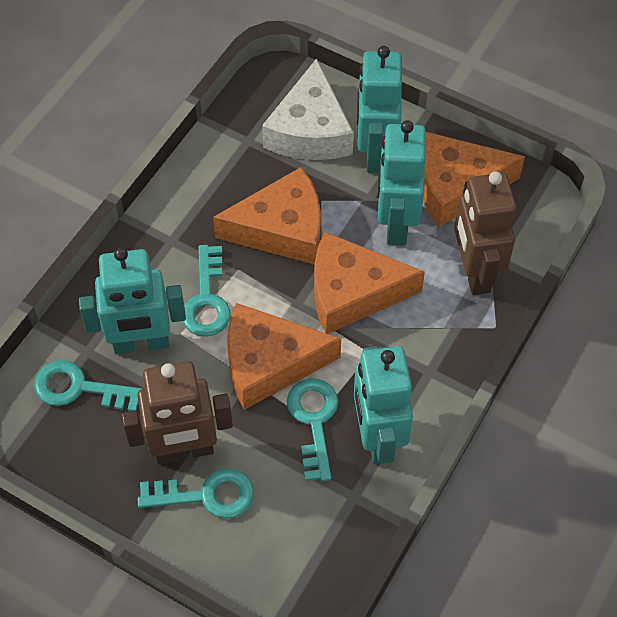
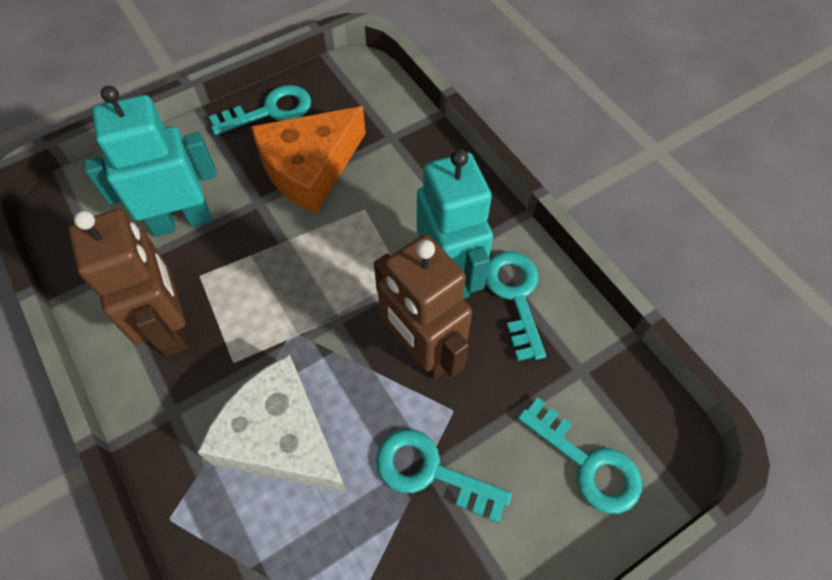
orange cheese: [213,167,321,264] [227,303,341,410] [314,232,425,334] [423,132,525,227] = 4 -> [251,106,366,214] = 1
turquoise robot: [79,247,186,355] [354,346,413,464] [357,46,402,173] [378,120,426,246] = 4 -> [84,86,217,237] [417,149,493,299] = 2

